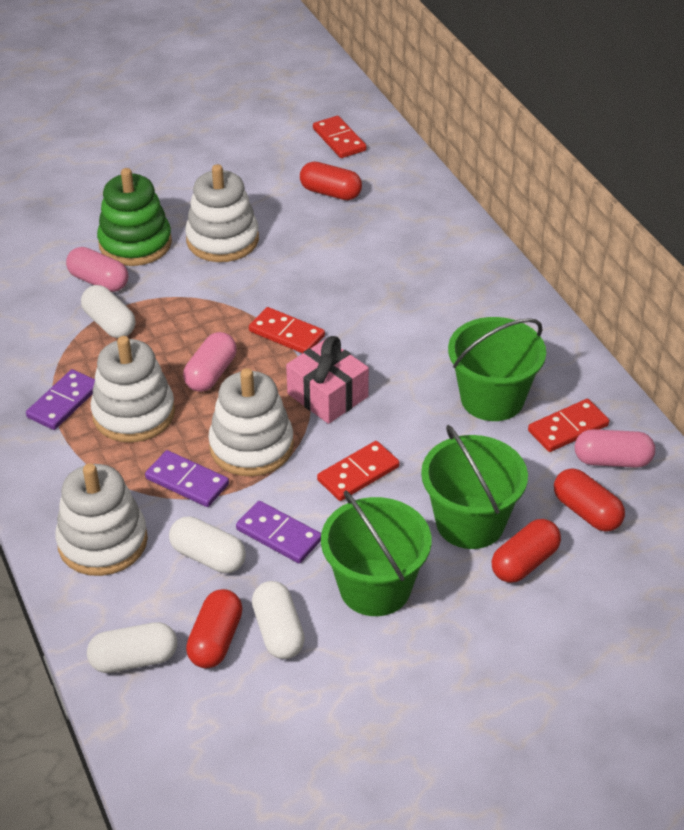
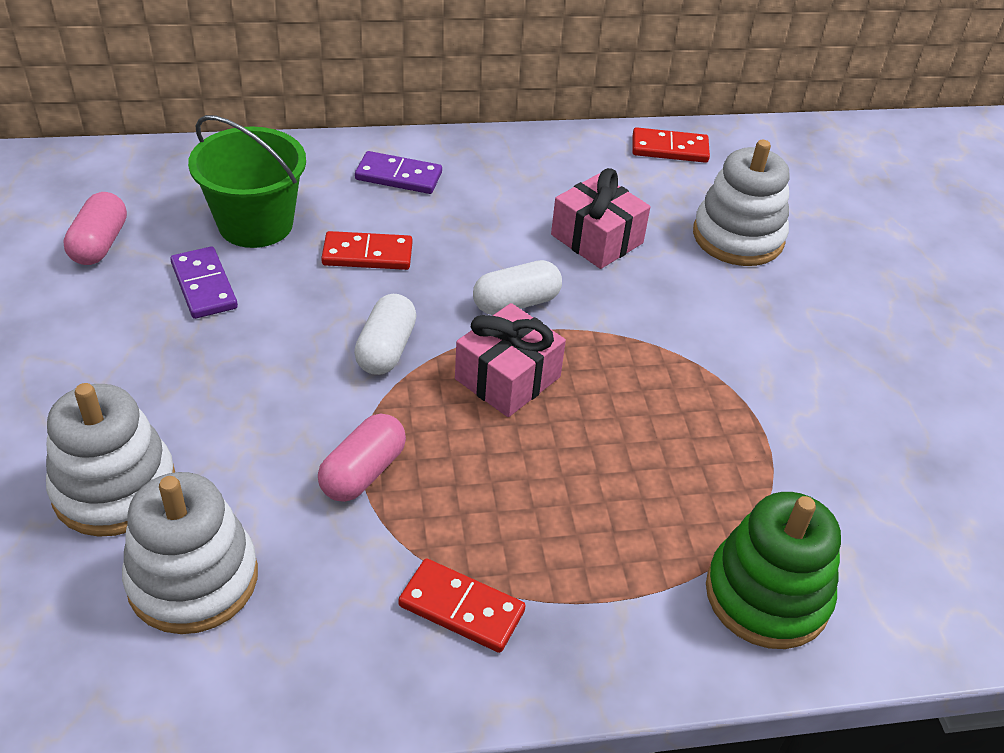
green bucket: [321,491,432,616] [421,425,528,549] [448,317,546,421] = 3 -> [188,115,306,248] = 1
pink capsule: [66,247,128,292] [183,332,237,392] [575,429,655,468] = 3 -> [63,192,127,265] [318,414,406,502] = 2
pink gift: [286,336,369,424] = 1 -> [455,303,566,417] [551,168,650,269] = 2
purple domino: [26,369,95,430] [145,450,229,507] [236,501,321,563] = 3 -> [170,246,238,319] [355,151,442,194] = 2
red capsule: [186,589,243,668] [300,161,362,200] [492,519,561,583] [554,468,625,532] = 4 -> none = 0
red domino: [249,307,325,354] [313,116,367,158] [317,441,400,501] [528,399,609,452] = 4 -> [321,231,412,270] [398,558,526,653] [632,127,710,163] = 3
white capsule: [81,285,135,338] [87,622,177,673] [169,517,246,573] [252,581,305,659] = 4 -> [354,294,417,375] [473,260,562,315] = 2
white stacking toy: [55,463,148,576] [91,336,175,443] [185,164,259,262] [208,368,294,476] = 4 -> [46,383,175,537] [122,472,258,634] [693,140,789,266] = 3

